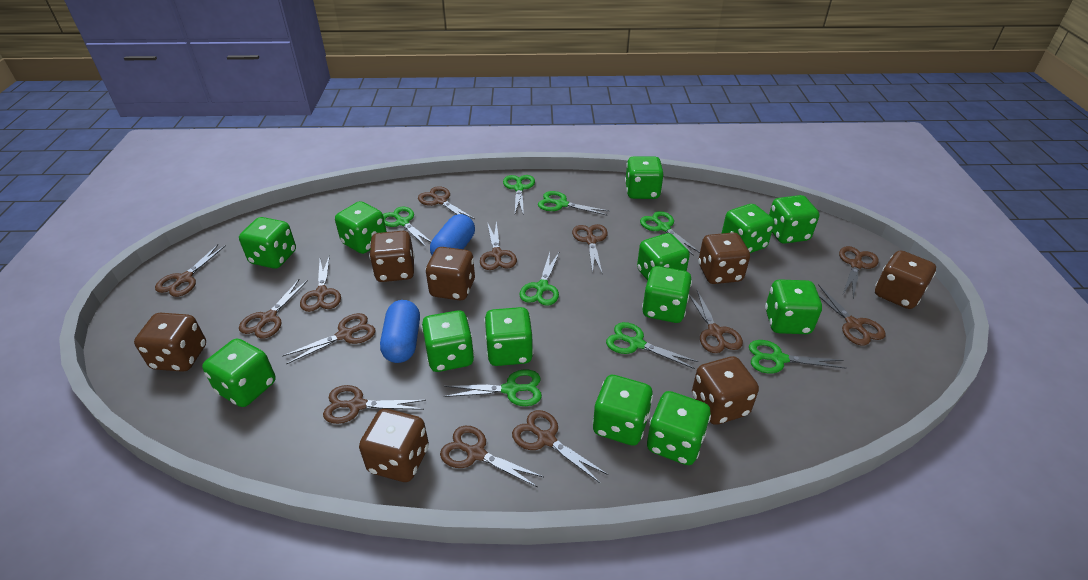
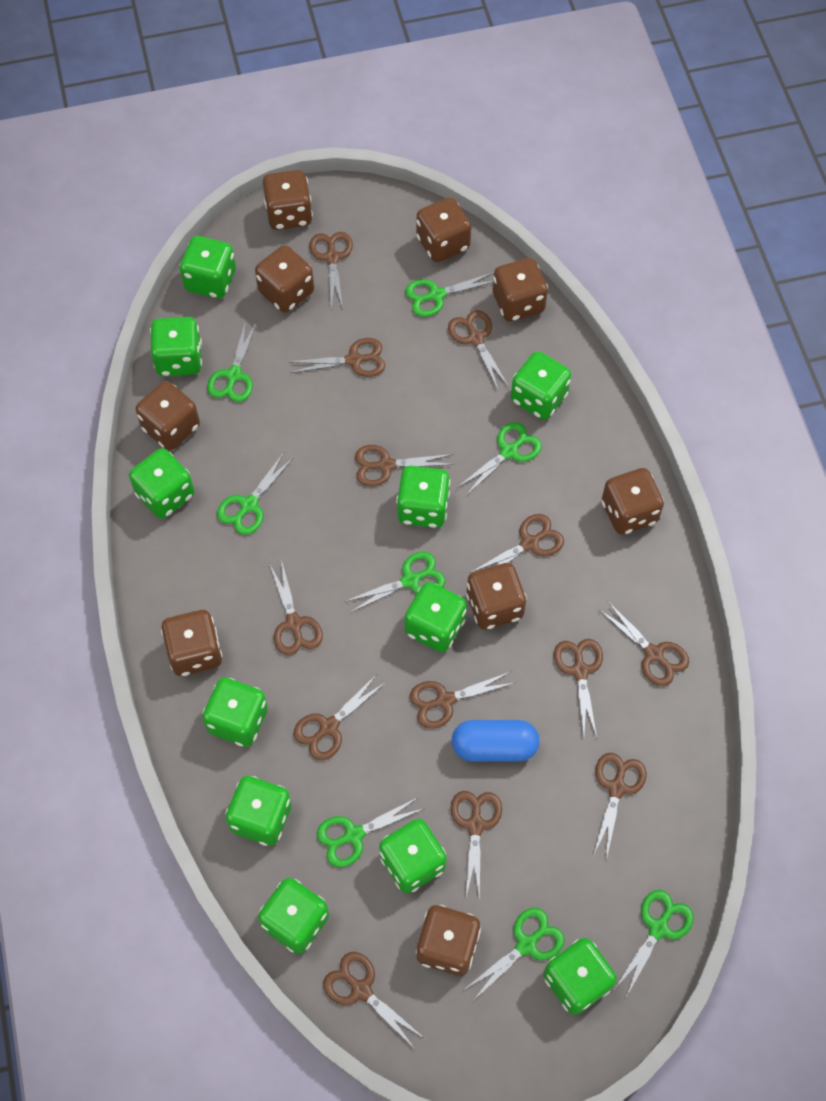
blue capsule: [380,300,420,363] [430,214,475,255] = 2 -> [451,720,540,762] = 1
brown dice: [134,313,206,372] [359,409,429,482] [369,231,415,282] [425,247,475,300] [692,356,759,425] [698,232,750,284] [875,251,936,309] = 7 -> [136,381,200,450] [161,610,222,676] [255,245,314,313] [263,170,313,230] [416,197,471,262] [416,905,481,976] [466,563,527,629] [493,258,548,322] [602,468,664,535] = 9
green dice: [202,339,276,407] [239,217,296,269] [335,201,387,254] [421,310,474,372] [484,307,533,366] [592,375,653,446] [625,156,664,199] [637,233,690,281] [642,266,692,323] [647,391,711,465] [721,204,775,253] [765,279,822,334] [769,195,819,244] = 13 -> [129,448,194,519] [150,317,202,376] [180,236,236,299] [202,677,268,747] [225,776,292,846] [258,878,329,954] [379,819,447,893] [396,466,450,528] [404,582,467,652] [511,351,571,420] [543,938,617,1015] = 11

